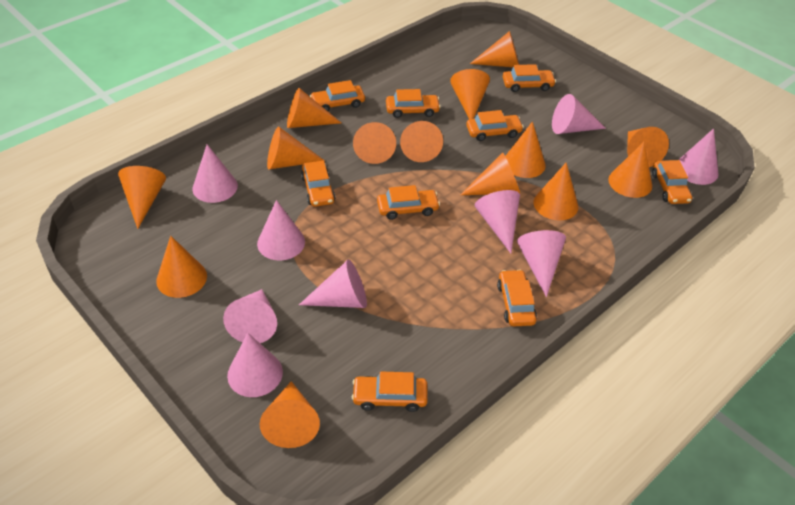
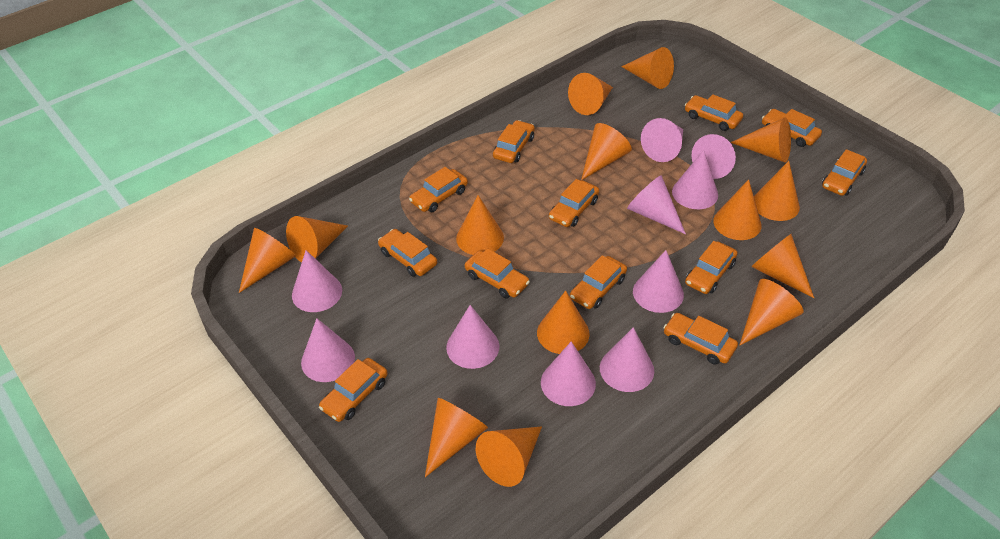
orange car: [301,161,335,207] [310,80,365,111] [352,371,428,412] [377,185,440,220] [386,89,441,118] [466,110,524,141] [497,269,537,326] [503,64,556,92] [652,160,692,204] = 9 -> [319,358,388,422] [378,229,437,277] [409,167,468,212] [465,248,530,298] [493,120,535,163] [549,179,599,227] [570,255,627,309] [663,313,738,364] [685,94,743,131] [685,241,737,294] [762,109,822,147] [822,149,867,196] = 12
pink cone: [192,145,238,203] [223,289,277,343] [227,333,283,397] [257,200,305,260] [299,260,367,308] [475,190,520,253] [517,230,566,297] [552,94,606,134] [679,128,719,185] = 9 -> [292,250,342,312] [301,318,355,382] [446,305,499,369] [541,341,596,406] [600,327,654,392] [627,175,686,234] [633,250,684,313] [641,118,683,162] [672,150,718,209] [691,134,736,179] = 10

